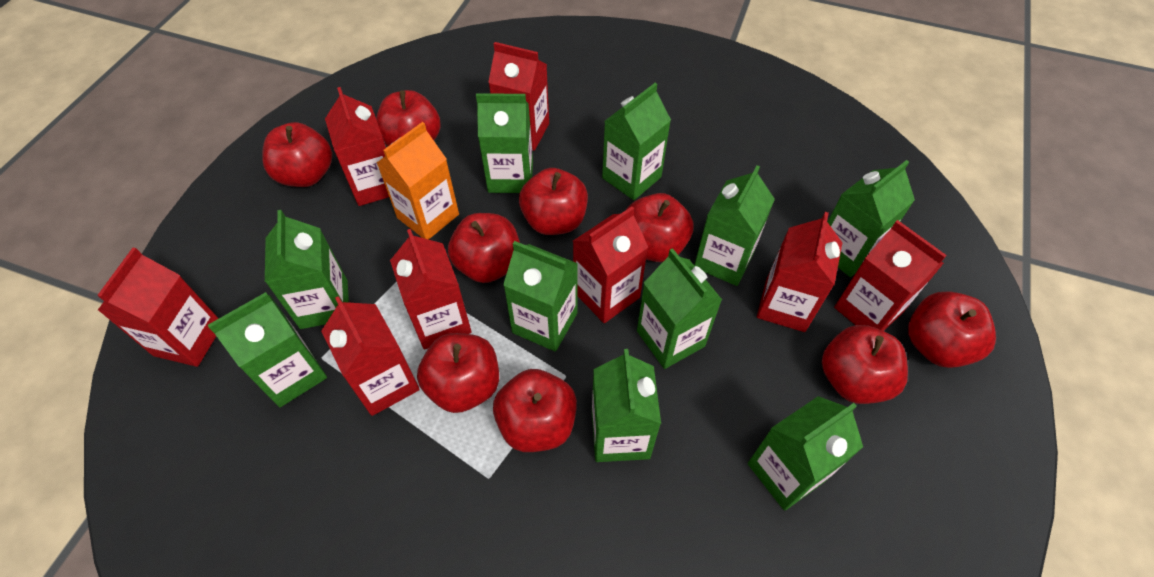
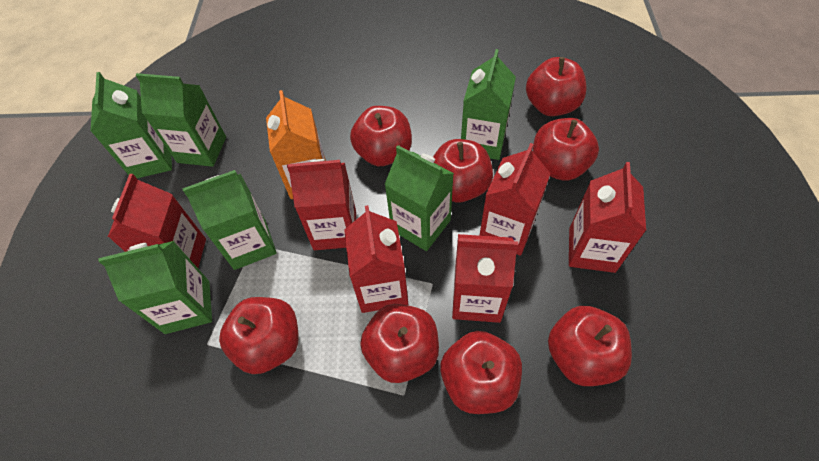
green carton: [208,292,327,407] [265,210,349,329] [476,93,533,193] [503,241,578,352] [592,349,661,462] [602,83,671,200] [637,248,722,369] [694,165,775,286] [748,396,863,511] [828,160,915,277] = 10 -> [90,72,172,178] [98,241,212,334] [135,73,226,167] [182,170,277,270] [384,145,454,251] [461,49,516,160] = 6
red apple: [263,122,332,187] [376,90,441,146] [417,333,499,413] [448,213,520,283] [493,369,577,452] [519,168,588,235] [626,193,694,262] [822,325,908,404] [908,291,996,368] = 9 -> [219,297,299,374] [350,106,412,166] [360,304,439,383] [433,139,493,202] [440,331,522,414] [526,57,587,116] [533,118,599,181] [548,306,632,386] = 8
red carton: [97,248,219,367] [321,296,420,416] [325,87,389,206] [390,229,472,350] [488,42,549,151] [573,207,648,323] [757,212,843,332] [834,220,947,331] = 8 -> [108,174,206,268] [287,159,356,250] [344,205,408,313] [452,234,518,323] [479,143,551,256] [569,162,646,273] = 6

